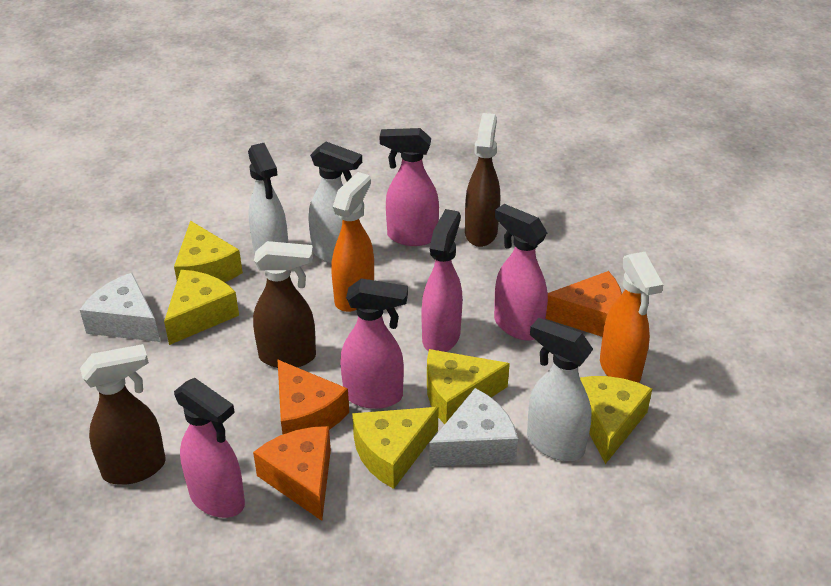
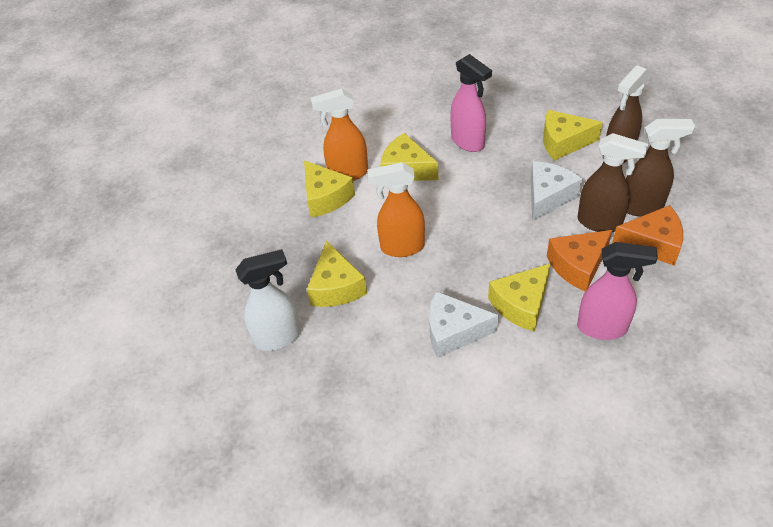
orange cheese: [253,426,331,521] [277,359,349,434] [545,271,622,337] = 3 -> [547,230,612,292] [612,205,683,266] = 2
pink spray bottle: [174,378,245,518] [341,278,408,409] [380,128,439,246] [421,209,463,352] [494,204,548,341] = 5 -> [450,54,492,152] [577,242,658,340] = 2
white spray bottle: [248,143,288,255] [309,142,362,264] [527,318,593,461] = 3 -> [235,249,301,351] = 1

